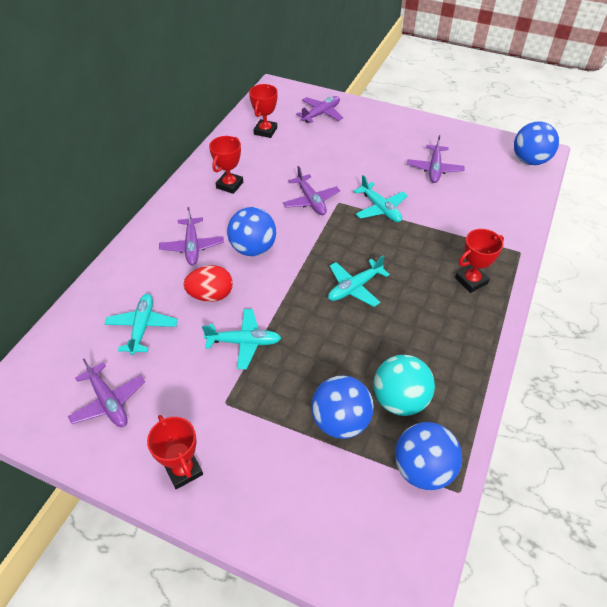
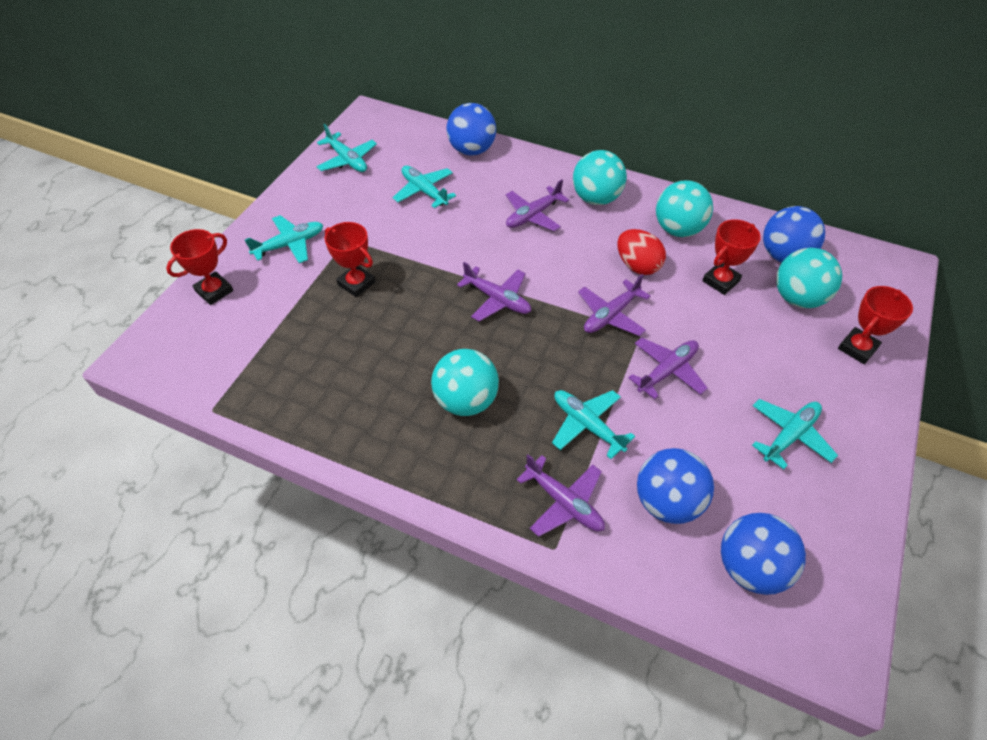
turquoise ball: [373,355,435,416] = 1 -> [431,349,499,416] [573,150,627,205] [656,180,713,237] [776,248,842,308] = 4
turquoise plane: [105,294,178,355] [202,309,281,369] [328,255,390,307] [354,175,408,222] = 4 -> [245,215,323,263] [316,124,377,172] [393,166,456,208] [552,390,635,459] [752,399,838,469] = 5

